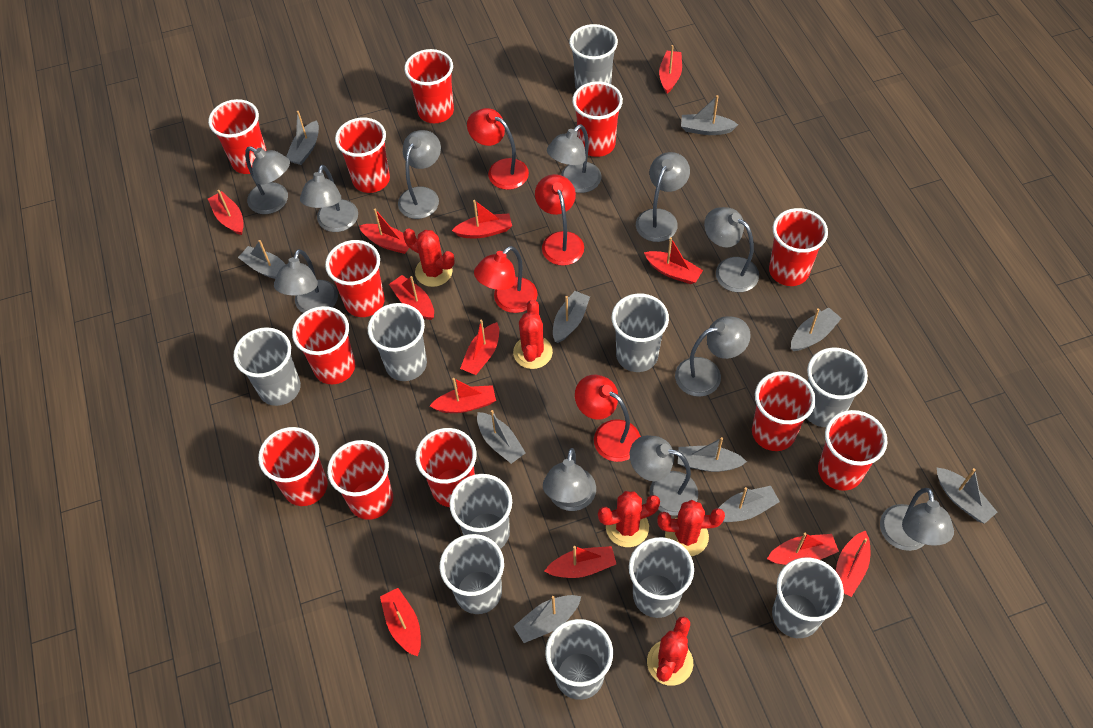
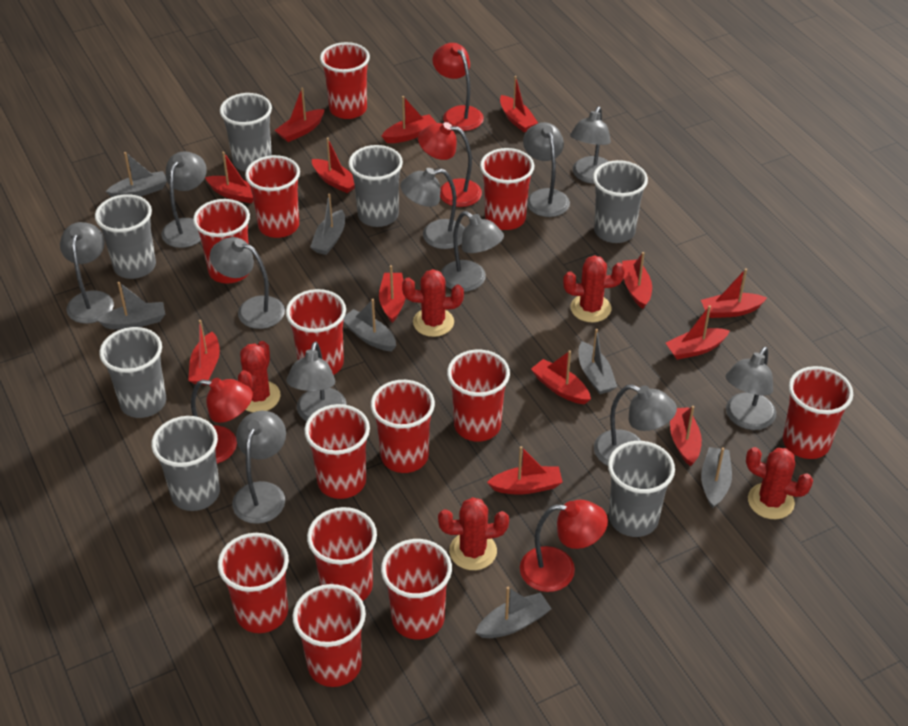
grey boat: [238,240,286,279] [286,111,319,165] [477,410,526,464] [513,595,581,643] [553,291,590,343] [678,437,747,472] [681,95,738,135] [719,486,780,522] [791,307,842,351] [937,468,997,524] = 10 -> [97,282,165,330] [106,152,167,197] [310,194,345,255] [343,299,396,351] [475,587,551,638] [579,329,617,394] [701,447,732,509] = 7
grey cup: [233,327,301,406] [368,303,427,381] [440,534,504,614] [449,474,512,549] [545,619,613,700] [569,24,618,90] [612,293,669,372] [629,537,694,618] [772,557,844,638] [807,348,868,427] = 10 -> [95,194,156,279] [99,327,166,418] [151,416,220,511] [220,93,272,172] [348,145,403,227] [593,160,648,243] [608,441,675,537] = 7
red boat: [208,190,244,235] [359,209,409,254] [380,588,421,657] [389,275,434,320] [430,378,496,413] [452,200,512,238] [460,320,499,375] [544,546,616,578] [644,237,703,284] [659,45,682,94] [767,533,839,565] [836,531,870,597] = 12 -> [188,320,220,385] [205,152,253,203] [275,88,325,142] [312,138,355,193] [379,265,406,323] [382,96,437,143] [487,446,563,495] [500,76,538,132] [531,350,591,404] [622,252,652,309] [666,305,730,360] [670,406,702,466] [701,268,767,318] = 13
red cup: [208,99,267,174] [258,427,328,506] [292,306,355,384] [325,240,385,317] [327,440,393,520] [335,118,390,193] [404,49,454,123] [415,428,477,507] [572,82,623,157] [752,371,816,451] [769,208,828,286] [818,410,888,491] = 12 -> [193,199,250,284] [218,533,289,633] [245,155,300,238] [286,289,346,375] [292,584,366,687] [304,404,370,499] [307,507,377,601] [320,42,370,119] [371,380,435,473] [381,539,452,640] [447,350,510,441] [480,148,534,230] [783,366,853,459] = 13

